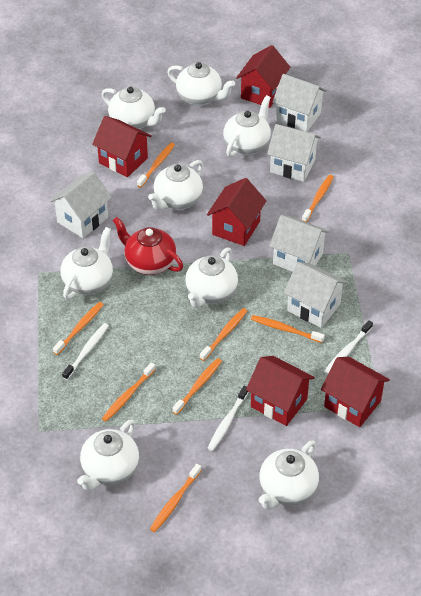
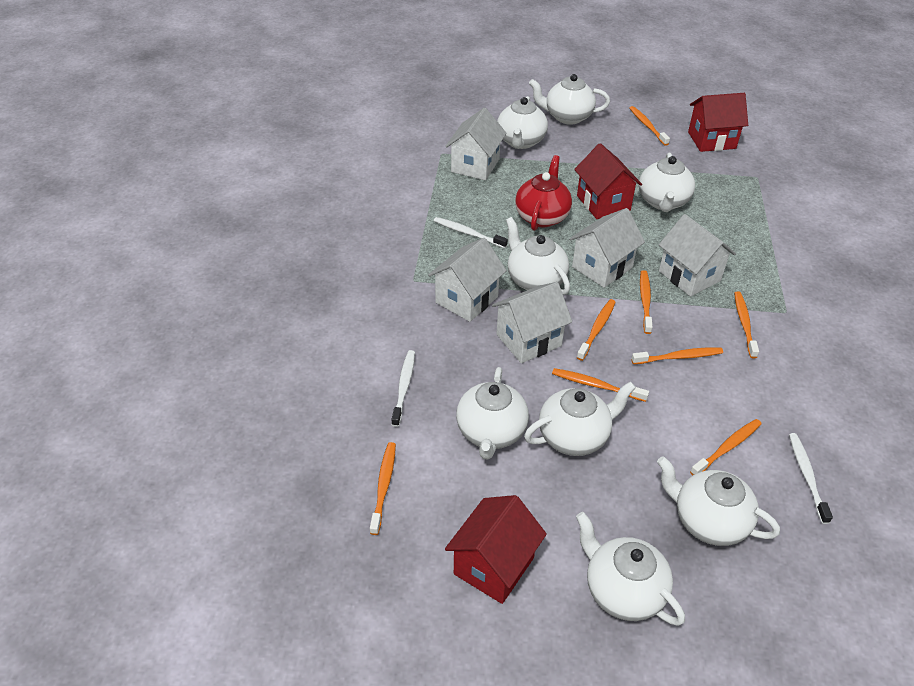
red house: [92,116,152,177] [207,178,266,246] [236,45,290,108] [246,356,315,426] [321,357,390,427] = 5 -> [445,495,547,604] [574,143,642,219] [688,93,748,152] = 3

